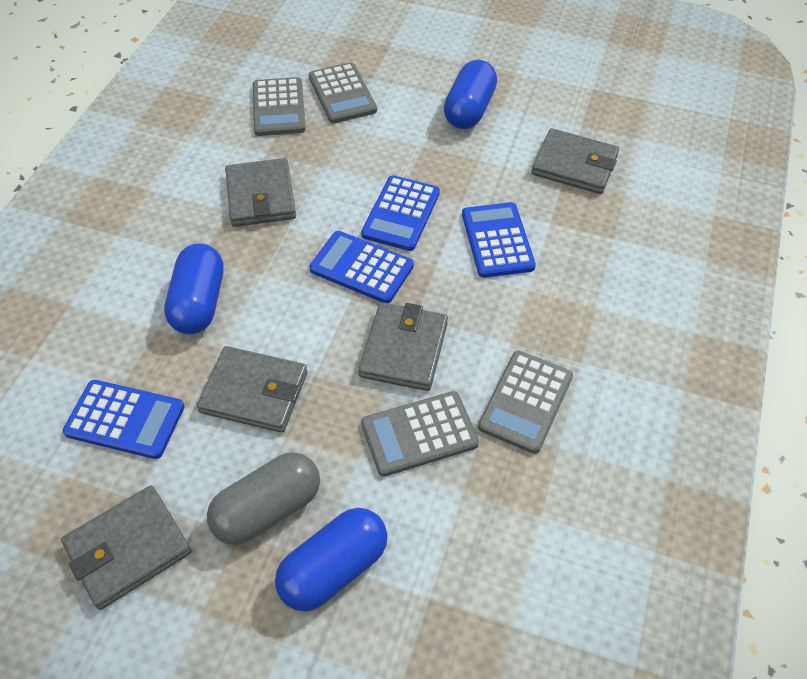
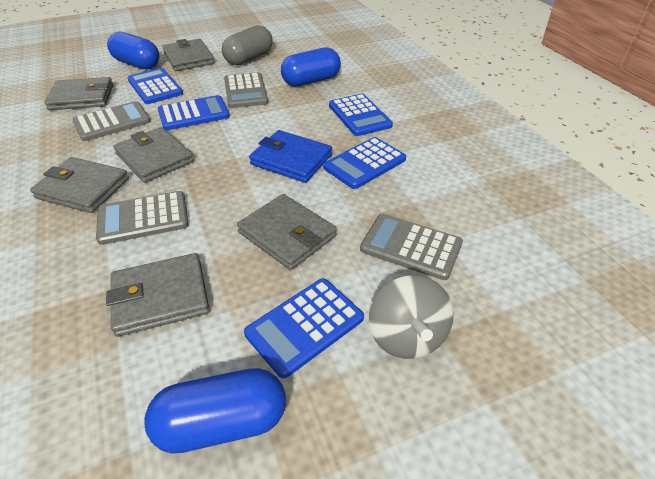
blue calculator: [63,380,184,459] [309,231,414,303] [361,175,440,251] [462,202,536,278] = 4 -> [128,68,183,104] [158,95,230,130] [244,278,364,378] [323,137,406,189] [329,94,393,136] = 5
blue wallet: none = 0 -> [249,130,332,183] = 1
grey spinning top: none = 0 -> [369,275,454,359] = 1
grey wallet: [61,485,192,610] [197,346,308,433] [225,158,296,227] [358,302,448,391] [531,128,619,194] = 5 -> [30,157,129,213] [44,77,113,110] [106,253,210,337] [113,127,194,183] [162,39,214,71] [237,194,337,270] = 6

